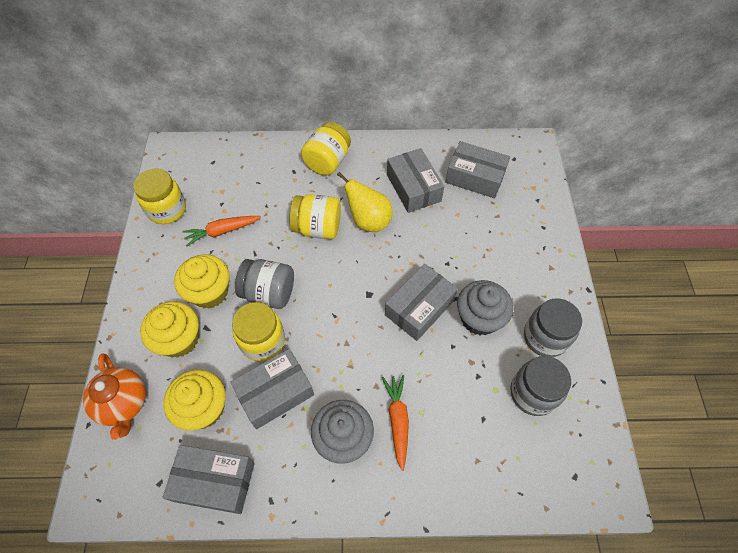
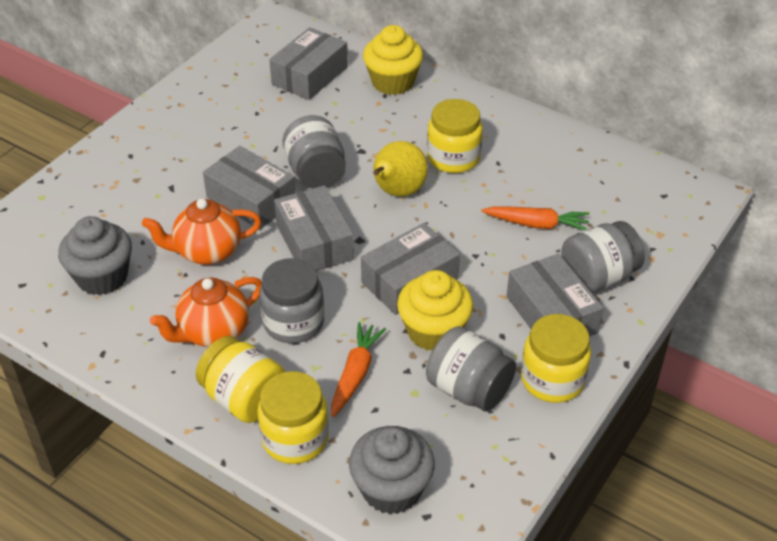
grey jar: [235,259,294,309] [510,356,571,416] [524,298,582,357] = 3 -> [259,258,324,343] [283,115,346,189] [426,326,516,411] [561,221,645,293] = 4
orange teapot: [83,353,146,440] = 1 -> [142,199,261,265] [150,277,262,347] = 2
yellow cupcake: [140,301,199,358] [163,370,226,431] [174,254,230,309] = 3 -> [363,25,423,95] [397,270,473,351] = 2

